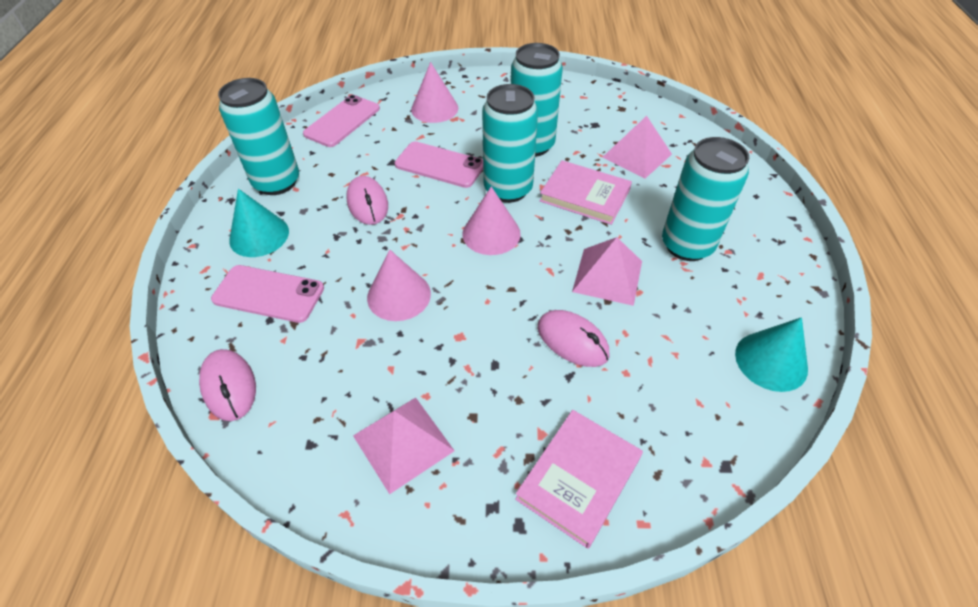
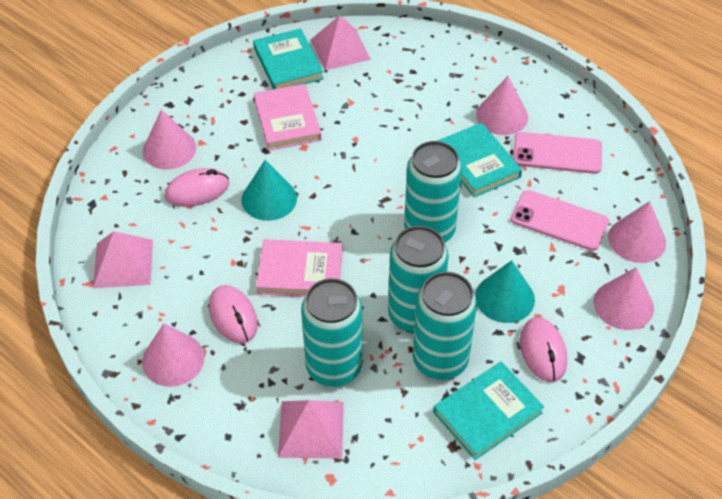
pink cone: [367,249,431,321] [411,62,458,123] [463,186,521,255] = 3 -> [142,323,205,387] [143,109,196,169] [476,76,528,135] [593,267,654,330] [608,201,666,263] = 5
pink phone: [211,265,324,323] [303,95,380,147] [395,141,483,188] = 3 -> [511,190,609,251] [513,132,602,174] = 2
turquoise book: none = 0 -> [253,28,324,89] [433,361,544,460] [437,123,522,198] = 3

